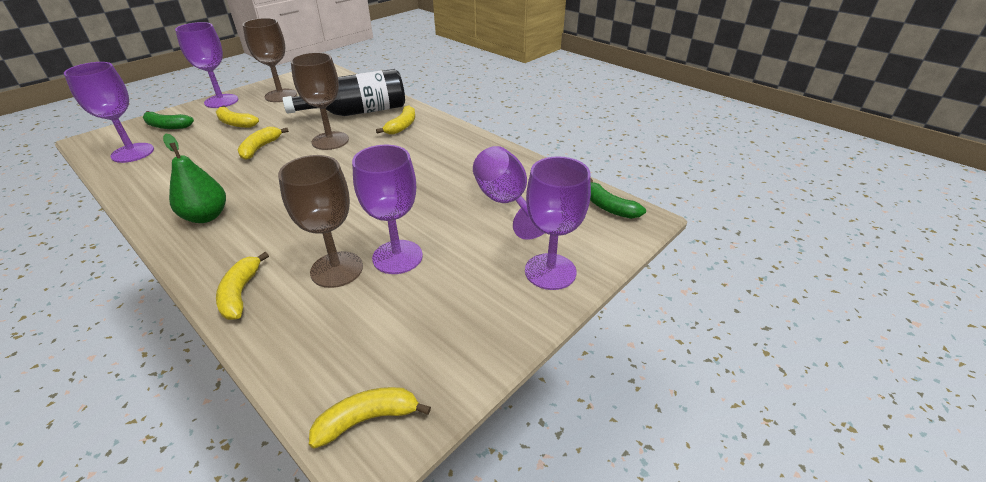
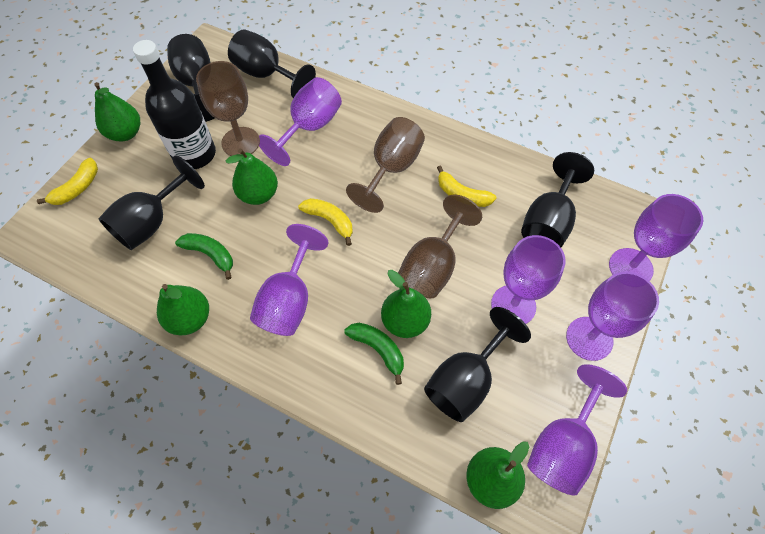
black goblet: none = 0 -> [99,155,205,250] [167,34,214,122] [228,29,316,98] [424,307,531,422] [521,152,594,247] = 5
green pear: [163,134,226,223] = 1 -> [95,82,140,141] [157,284,209,335] [226,149,278,205] [381,270,431,338] [466,442,529,509] = 5
purple goblet: [64,62,154,163] [175,22,238,108] [352,145,423,274] [473,146,544,240] [525,156,591,290] = 5 -> [250,224,328,336] [257,77,342,166] [491,235,566,324] [527,364,627,496] [566,272,659,361] [609,194,703,281] = 6
yellow banana: [216,105,259,128] [216,252,269,320] [237,127,289,160] [309,387,431,449] [376,105,415,135] = 5 -> [37,158,98,205] [298,198,353,246] [437,165,496,207] = 3

